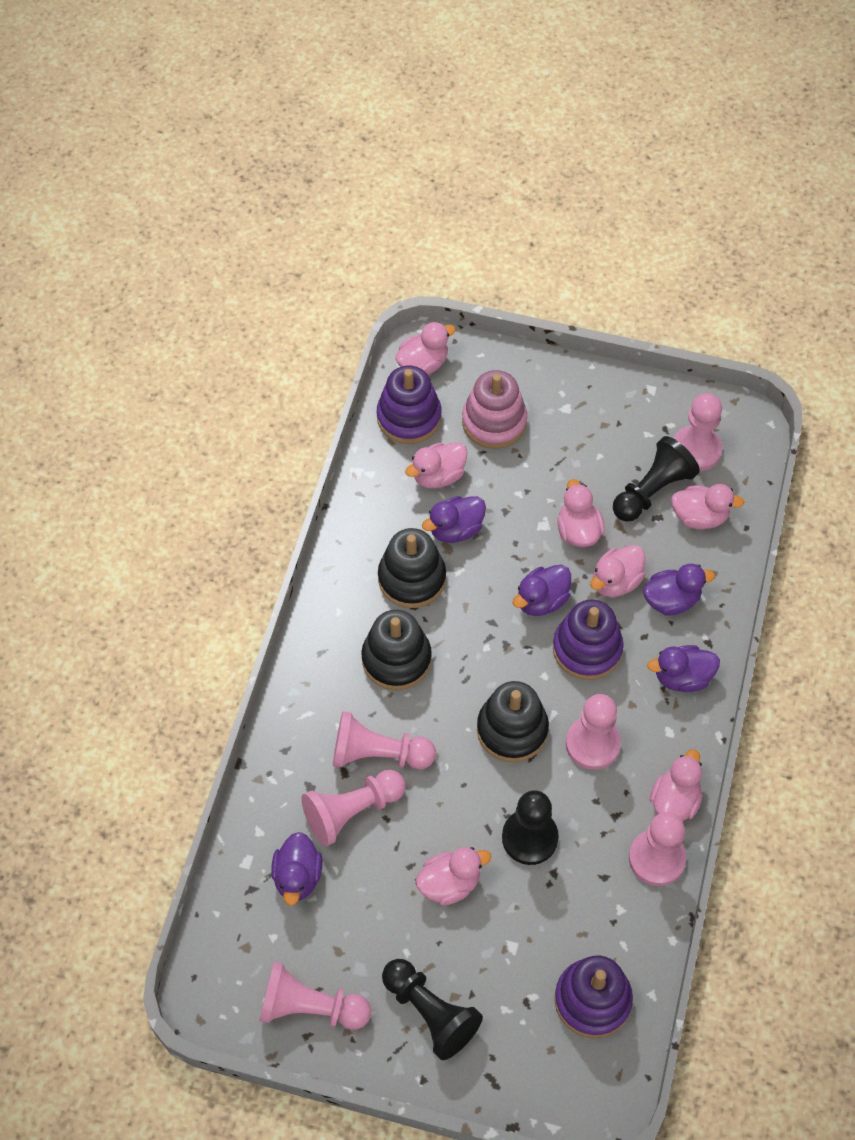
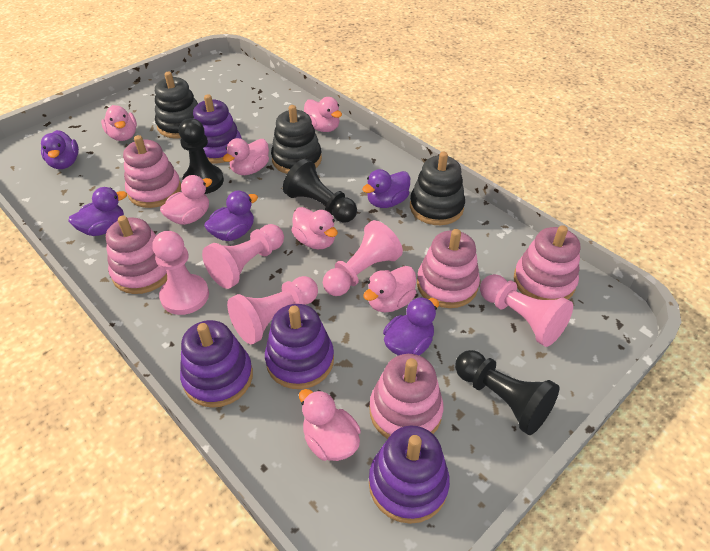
pink pawn: [259,962,371,1030] [301,770,406,846] [333,711,436,769] [566,694,621,770] [629,812,686,886] [673,393,722,471] = 6 -> [152,231,209,315] [202,224,284,289] [227,276,318,345] [323,220,403,296] [480,274,573,347] = 5
pink stacking toy: [462,370,527,449] = 1 -> [106,216,167,294] [123,135,181,208] [369,354,443,439] [417,229,480,308] [514,225,580,300] = 5
purple stacking toy: [377,366,442,444] [553,600,624,680] [554,955,633,1038] = 3 -> [180,320,253,408] [193,94,242,163] [265,304,334,389] [369,426,450,524] = 4

